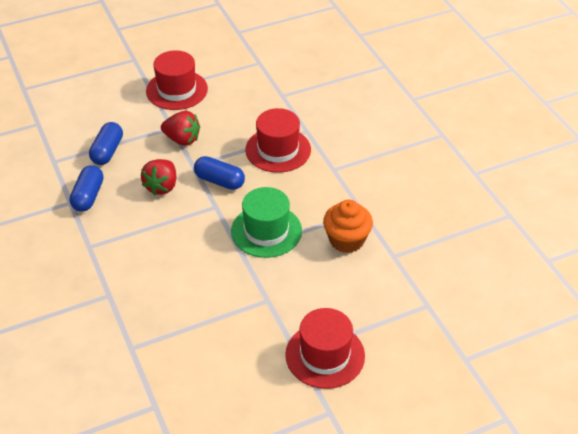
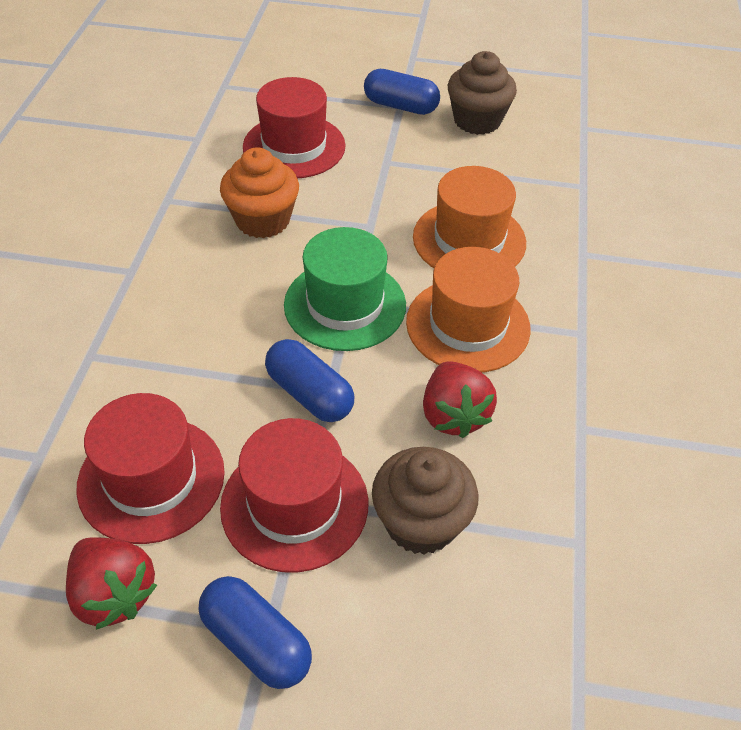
brown cupcake: none = 0 -> [372,447,479,555] [448,51,517,135] = 2
orange hat: none = 0 -> [406,247,531,373] [413,166,526,268] = 2

